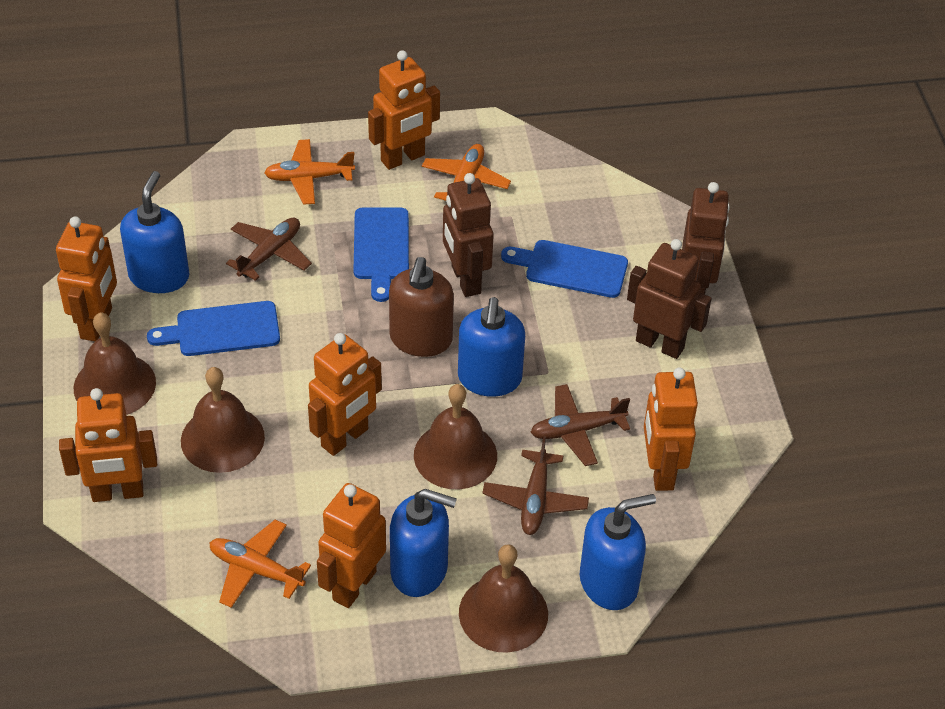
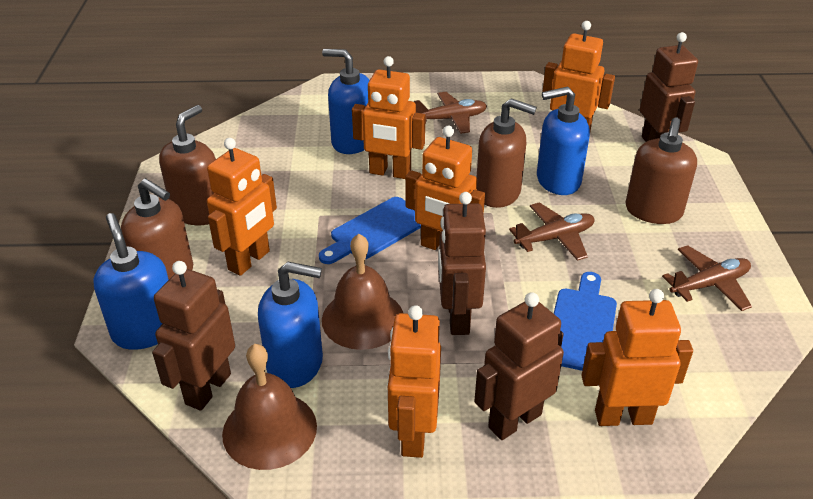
blue cutting board: [147,301,280,356] [354,207,409,302] [501,240,628,298] = 3 -> [319,197,421,264] [554,272,617,371] = 2
brown bell: [74,313,156,415] [181,367,265,473] [414,384,497,489] [459,544,548,653] = 4 -> [222,344,317,470] [322,234,403,350] = 2
brown robot: [443,173,494,297] [627,239,712,359] [682,182,730,294] = 3 -> [152,261,235,410] [438,192,486,335] [474,292,564,440] [640,32,698,142] = 4
brown soap dispenser: [389,257,454,357] = 1 -> [121,178,193,279] [159,105,216,225] [477,98,537,208] [626,117,697,224] = 4
orange plane: [210,520,311,608] [264,139,355,205] [422,144,511,201] = 3 -> none = 0

